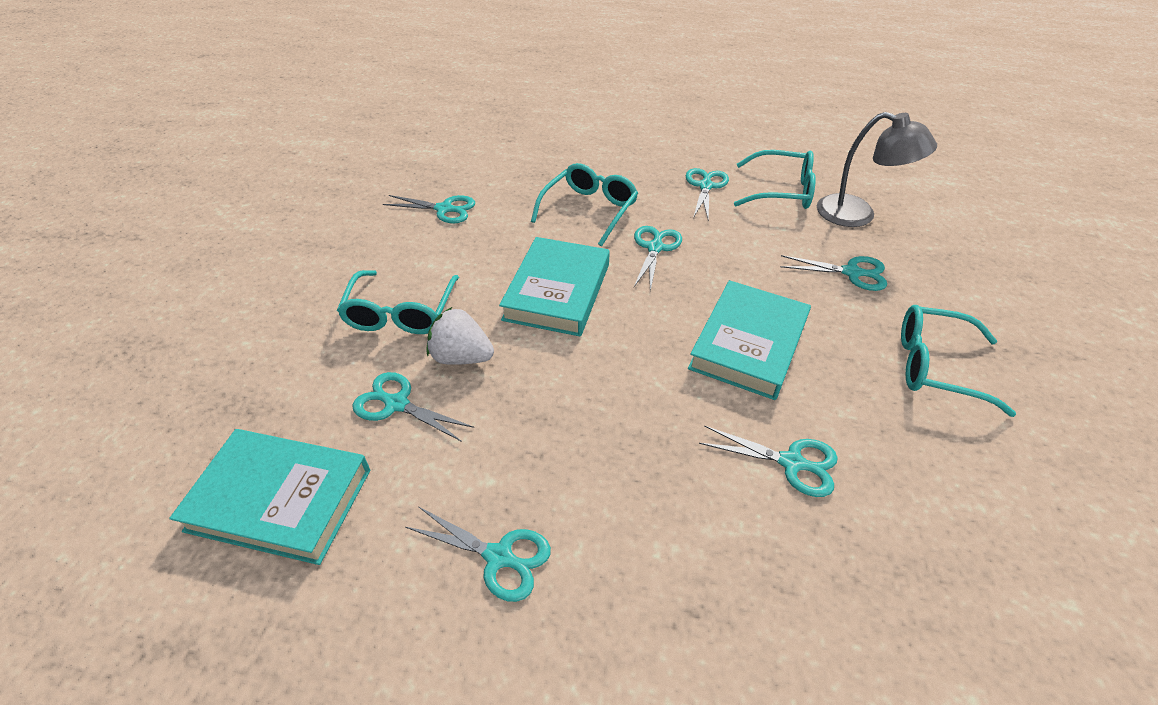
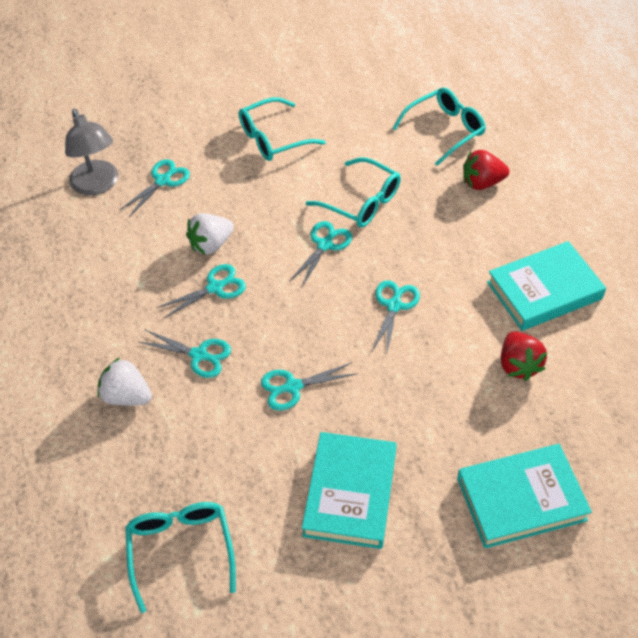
red strawberry: none = 0 -> [463,150,509,190] [501,331,547,381] = 2
turquoise scissors: [352,372,474,442] [383,195,475,224] [405,506,551,602] [634,226,682,291] [685,168,729,219] [699,426,838,497] [781,255,887,291] = 7 -> [119,159,190,217] [139,330,231,378] [157,264,246,319] [261,362,358,411] [289,221,352,287] [372,280,420,356] = 6
white strawberry: [426,307,494,365] = 1 -> [97,358,152,406] [186,213,234,255] = 2

